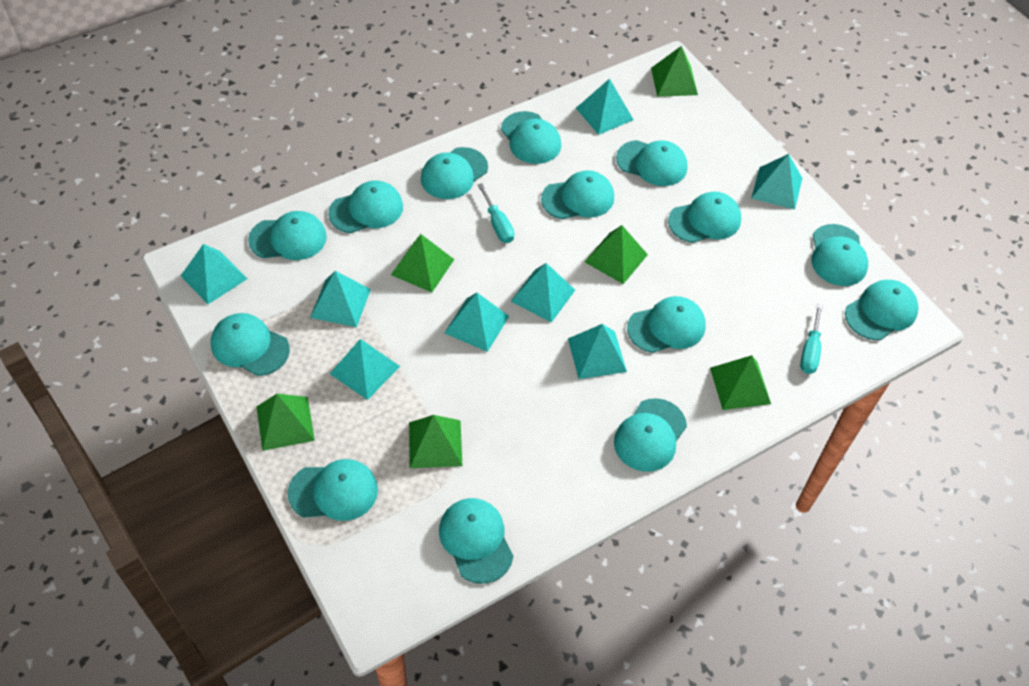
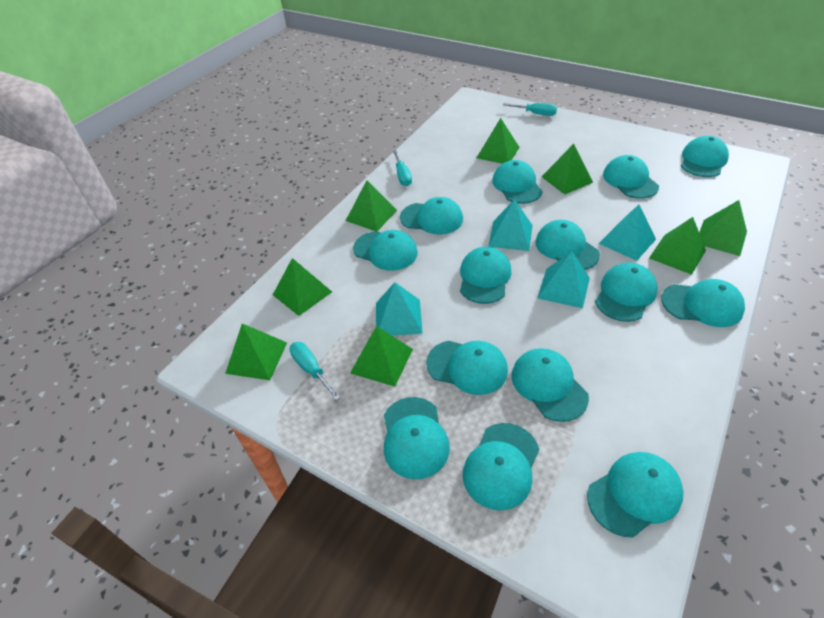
green pyramid: [257,394,315,451] [391,234,455,292] [409,415,462,468] [584,225,648,284] [651,46,698,97] [710,355,771,410] = 6 -> [225,323,287,380] [273,258,332,316] [346,180,397,231] [350,326,413,387] [477,118,520,164] [541,144,593,195] [649,217,706,275] [699,200,747,256] = 8
turquoise pyramid: [181,244,247,304] [310,271,371,327] [330,339,400,400] [445,293,509,352] [511,263,575,323] [568,324,627,379] [576,78,634,135] [751,154,802,210] = 8 -> [376,282,423,336] [488,199,533,251] [538,251,590,308] [599,204,656,261] = 4
turquoise screwdriver: [478,183,514,243] [800,304,823,374] = 2 -> [289,342,341,401] [393,150,412,186] [503,103,557,116] = 3

